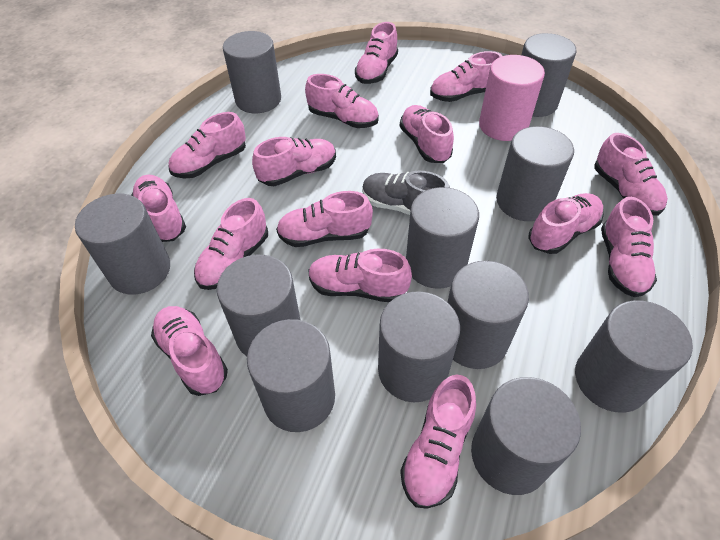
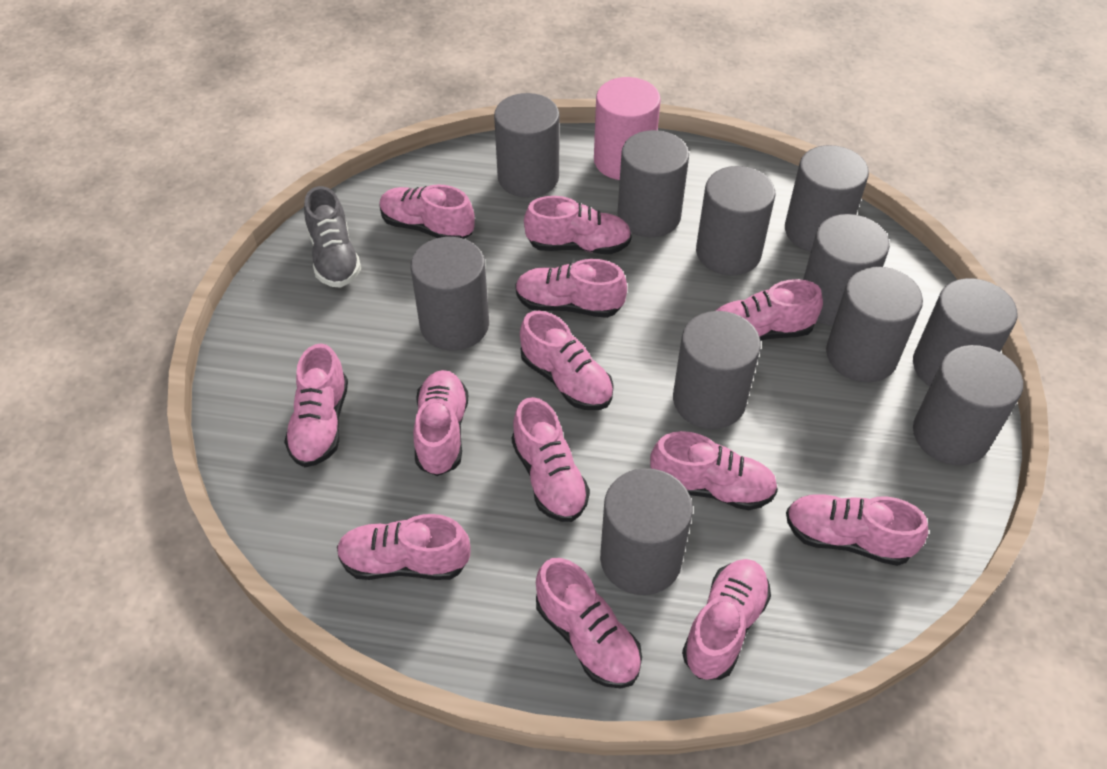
pink shoe: [131,175,186,242] [151,306,228,396] [169,112,246,178] [194,198,268,290] [252,137,336,186] [276,191,373,247] [305,74,379,128] [308,249,412,302] [355,22,398,84] [400,105,454,163] [400,374,476,509] [430,51,502,102] [528,193,604,254] [594,133,668,216] [601,197,657,297] = 15 -> [284,344,348,467] [337,514,471,580] [379,184,475,239] [413,370,468,476] [512,397,590,522] [515,259,627,318] [520,311,614,410] [524,196,632,254] [536,558,642,688] [650,431,778,510] [682,559,771,680] [715,279,823,341] [786,494,928,566] = 13

